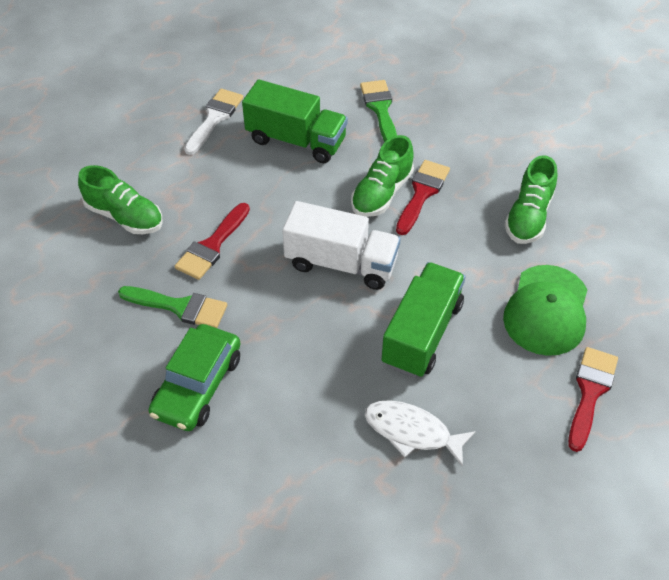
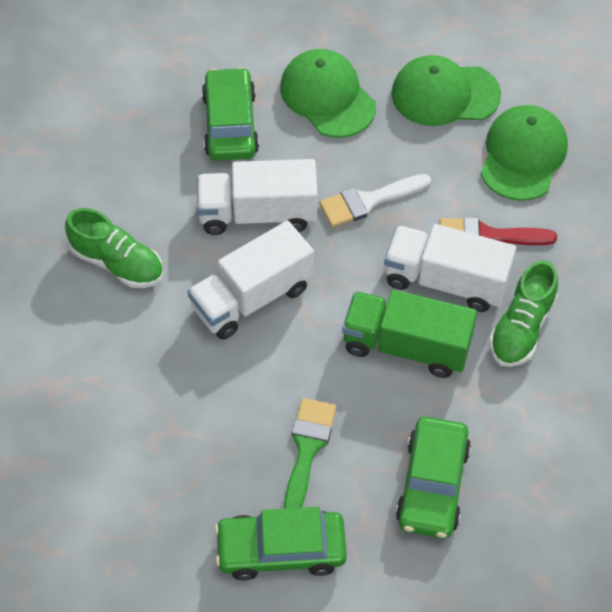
green brush: [118,286,227,328] [360,80,397,142] = 2 -> [284,398,336,509] = 1
green cap: [503,265,588,356] = 1 -> [280,49,376,138] [391,55,501,126] [481,105,568,201] = 3
green car: [148,324,241,431] = 1 -> [202,67,259,161] [214,507,347,581] [396,417,471,538] = 3
green shoe: [78,165,163,234] [351,135,414,217] [505,155,557,244] = 3 -> [65,208,163,288] [489,260,558,367] = 2
green truck: [242,80,348,163] [382,262,465,378] = 2 -> [342,290,477,378] = 1
red brush: [175,203,250,280] [396,160,450,235] [568,347,618,452] = 3 -> [439,217,557,245] = 1
white fish: [365,400,476,467] = 1 -> none = 0
white truck: [282,201,401,290] = 1 -> [187,221,314,340] [197,159,318,235] [384,224,516,312] = 3

